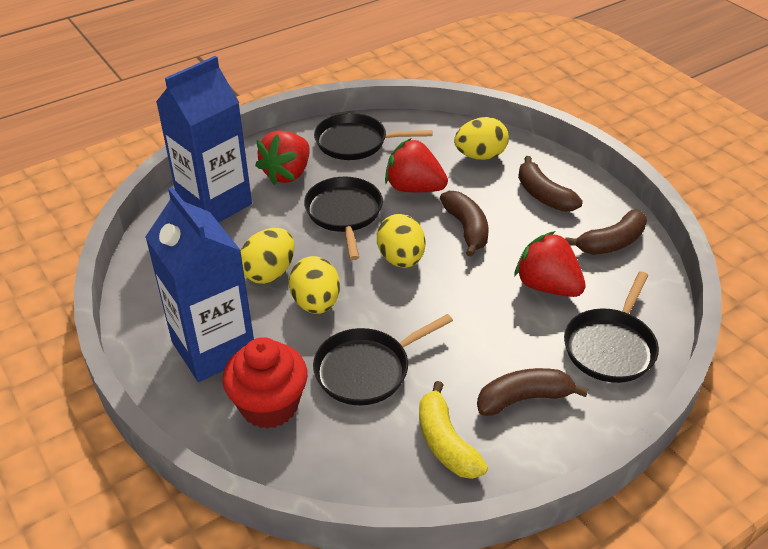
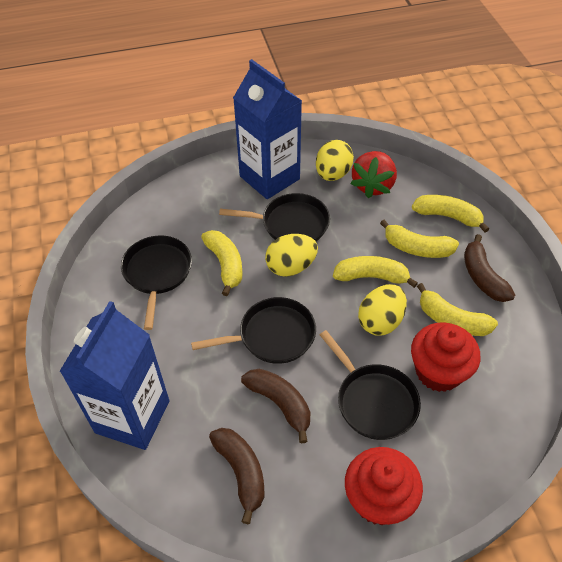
brown banana: [440,191,489,257] [477,368,588,416] [518,156,583,212] [565,210,647,255] = 4 -> [209,428,264,524] [241,369,310,443] [464,234,515,302] = 3
red cupcake: [223,337,308,429] = 1 -> [345,447,423,525] [411,322,480,392] = 2
red strawberry: [255,130,309,185] [385,138,448,193] [514,231,586,297] = 3 -> [350,151,397,198] = 1
yellow banana: [419,381,488,479] = 1 -> [201,230,243,296] [333,256,418,288] [380,220,459,258] [412,195,489,232] [417,283,498,336] = 5
yellow egg: [241,228,295,284] [289,256,340,314] [377,214,425,268] [454,117,509,160] = 4 -> [265,234,318,277] [316,140,354,181] [358,284,407,336] = 3

